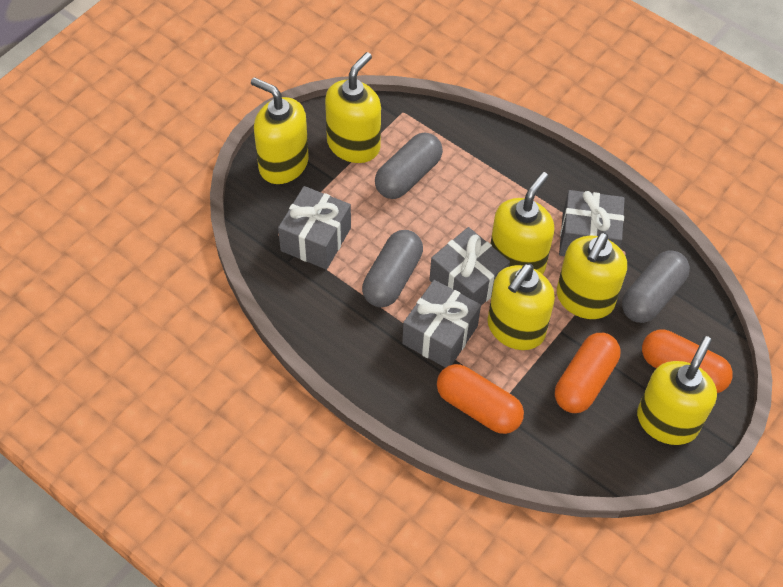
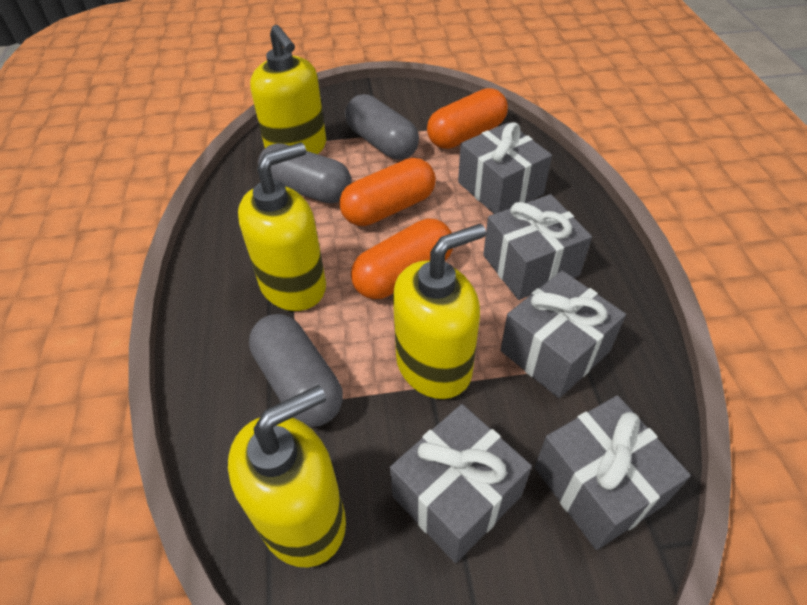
grey gift: [278,186,351,270] [402,280,481,368] [429,227,510,305] [559,190,625,256] = 4 -> [390,404,532,563] [458,122,552,214] [483,194,592,300] [501,271,626,398] [535,395,691,550] = 5
yellow soap dispenser: [251,77,309,184] [325,52,381,163] [487,263,555,350] [490,172,554,274] [557,232,627,319] [637,336,717,445] = 6 -> [228,385,346,568] [238,142,326,311] [250,25,326,154] [393,224,486,399] = 4

